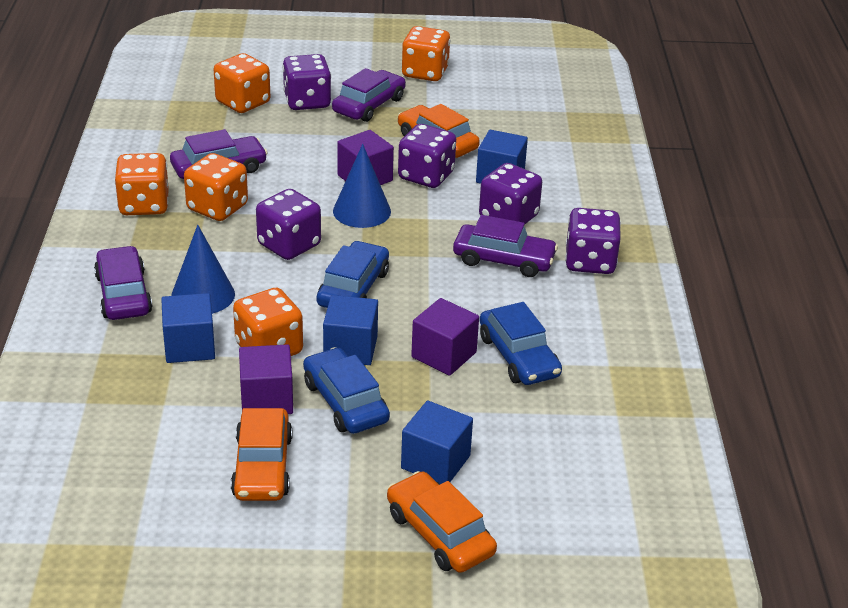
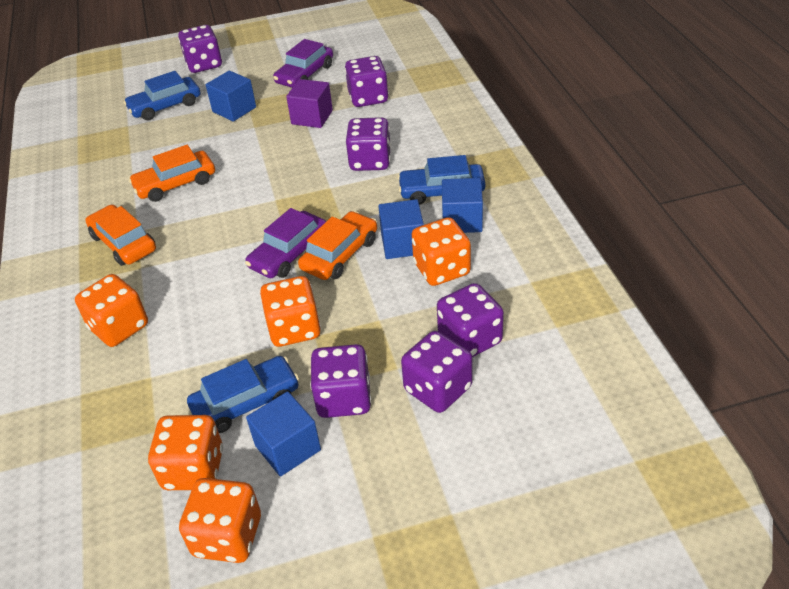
blue cone: [171,225,235,314] [333,144,391,228] = 2 -> none = 0
purple car: [94,246,152,320] [170,129,268,179] [332,68,406,122] [453,215,558,277] = 4 -> [245,208,326,278] [273,39,333,88] = 2
purple cube: [239,344,293,414] [337,130,394,185] [411,298,479,376] = 3 -> [286,79,333,128] = 1
purple dice: [256,189,321,260] [283,54,331,110] [398,124,456,188] [479,163,542,224] [565,208,621,274] = 5 -> [178,25,222,73] [310,344,371,418] [345,56,389,107] [346,117,391,171] [401,331,472,413] [437,283,504,357] = 6

